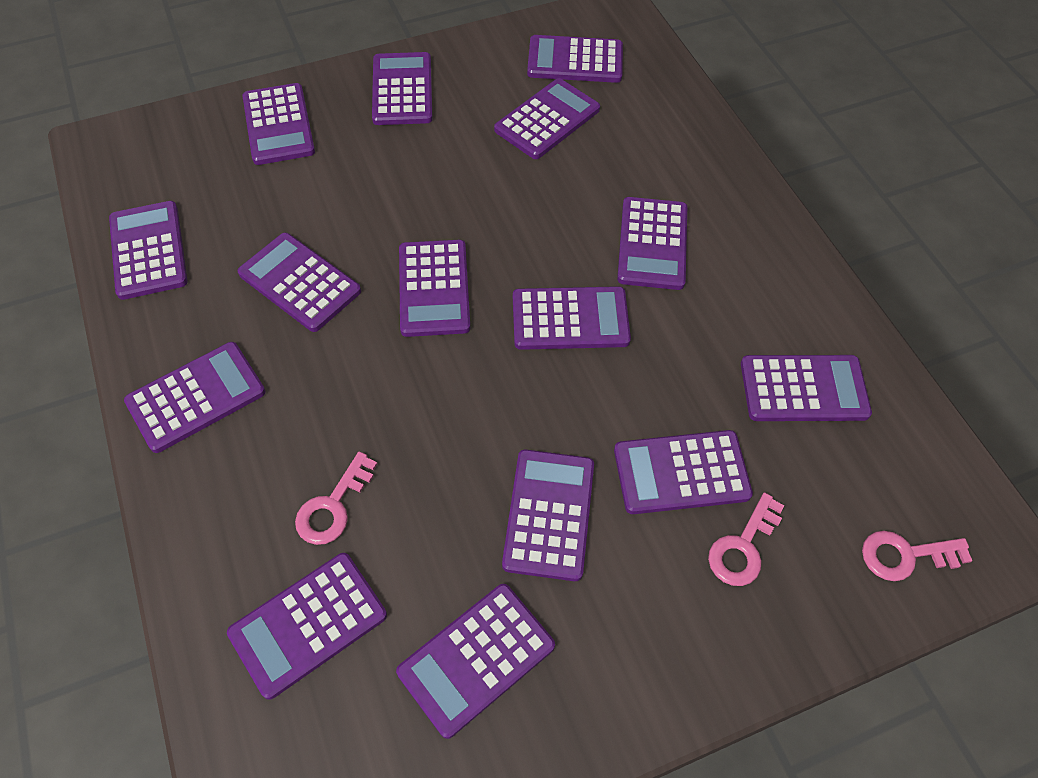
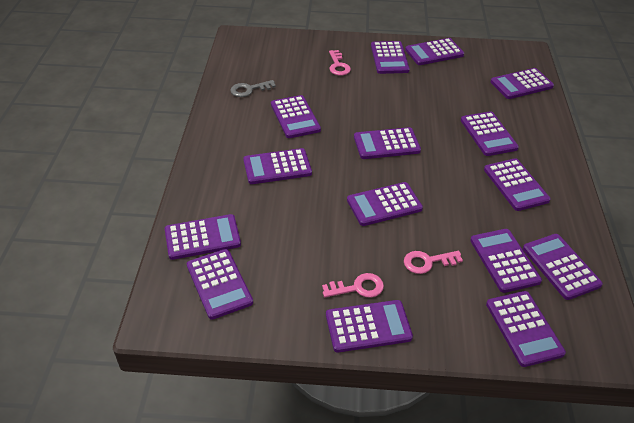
grey key: none = 0 -> [230,80,276,97] = 1

